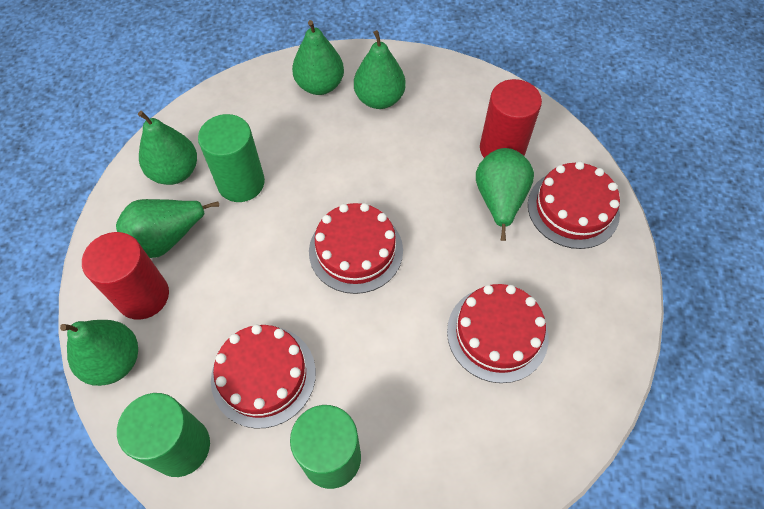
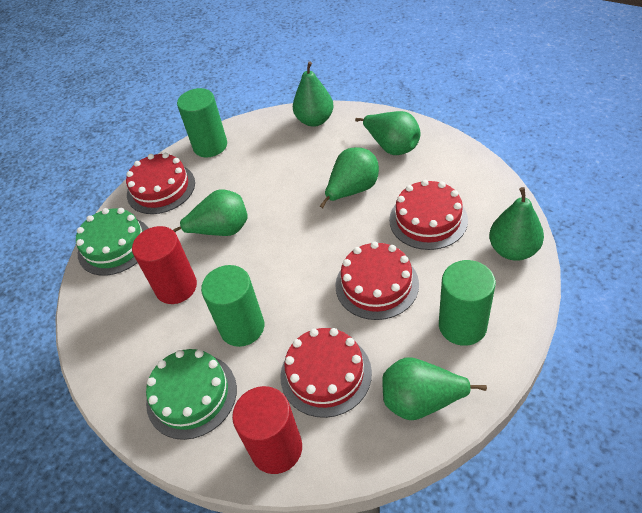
green cake: none = 0 -> [76,208,149,276] [146,349,237,440] = 2

